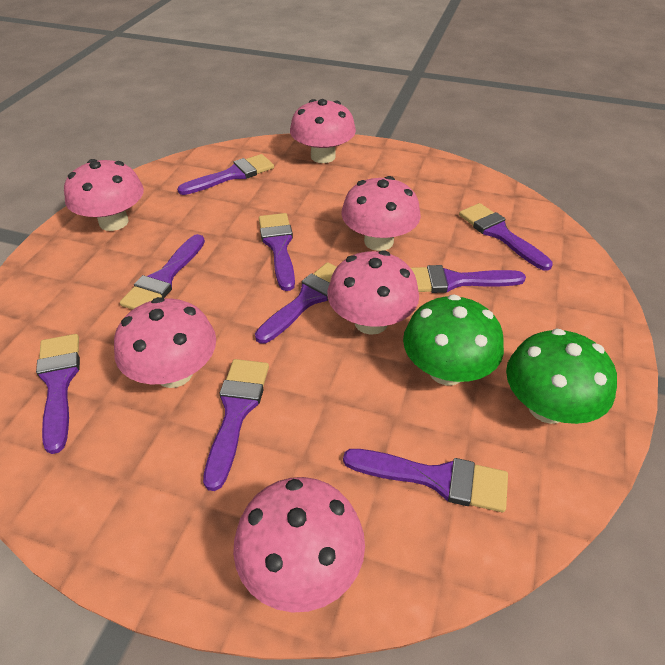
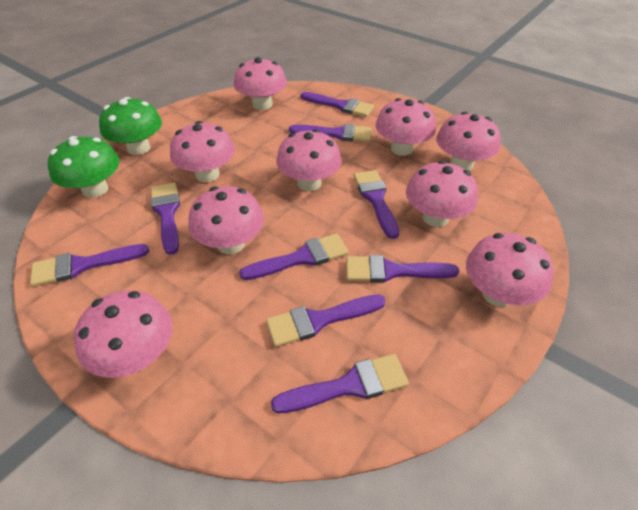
pink mushroom: [64,159,144,231] [114,297,216,388] [233,477,365,613] [290,99,356,163] [327,251,419,335] [341,176,421,251] = 6 -> [74,291,173,378] [170,121,235,182] [188,186,264,254] [234,57,287,110] [276,129,342,191] [376,98,436,156] [406,160,478,227] [437,112,501,171] [466,233,554,307] = 9

